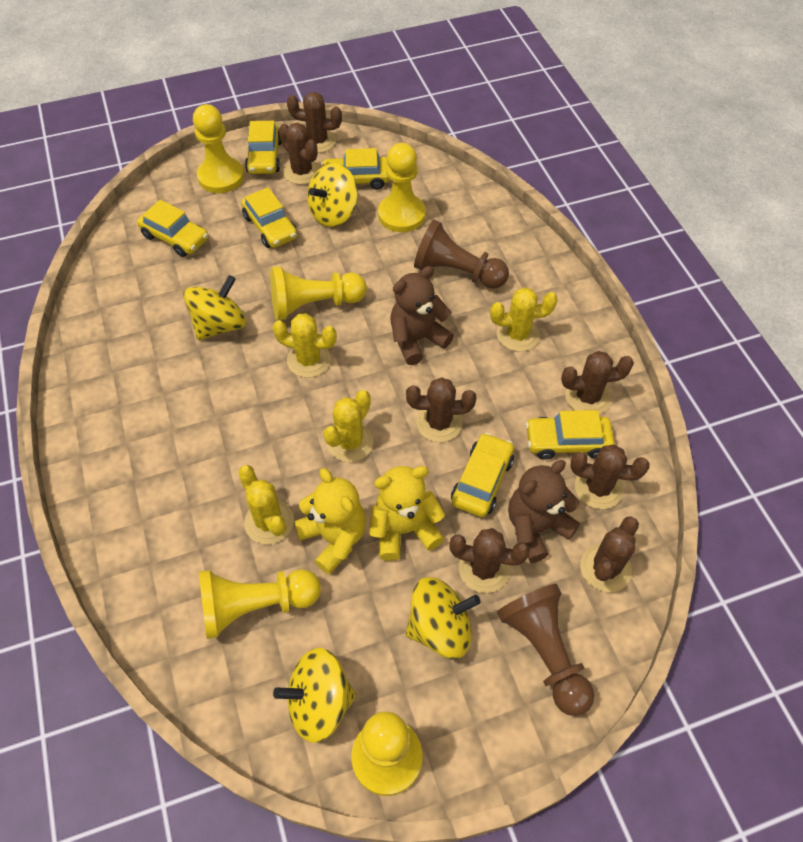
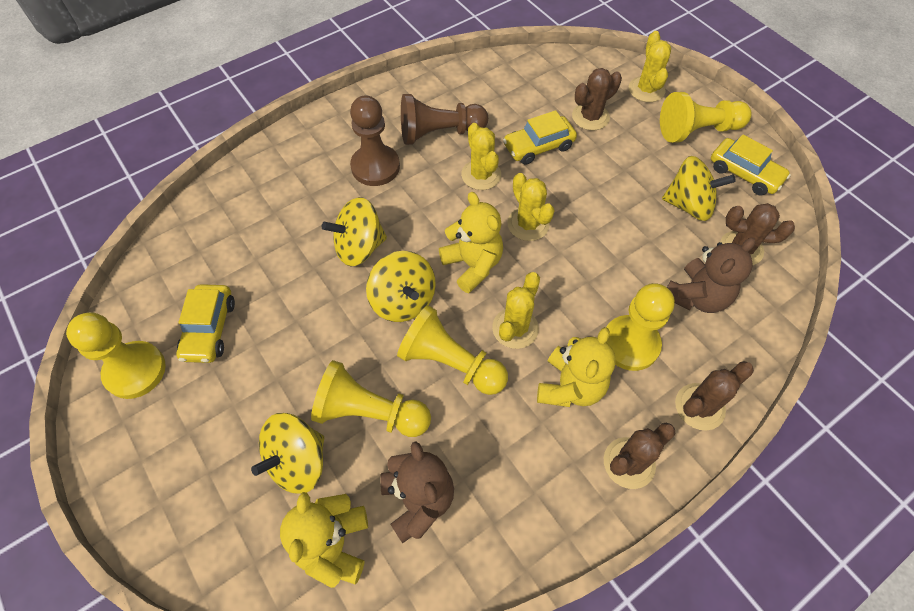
brown cactus: [279,123,320,185] [287,92,342,153] [406,377,476,442] [449,528,530,593] [561,351,634,414] [570,444,650,509] [580,517,639,592] = 7 -> [572,68,622,130] [604,423,675,489] [675,361,754,431] [720,203,795,266] = 4
yellow car: [137,200,208,257] [241,187,298,248] [245,121,281,174] [321,148,390,190] [451,433,514,517] [526,410,615,460] = 6 -> [176,284,235,363] [503,110,577,165] [711,134,791,196] = 3
yellow teddy bear: [294,468,366,575] [369,466,446,561] = 2 -> [280,492,368,588] [439,192,503,293] [537,327,616,407] = 3

